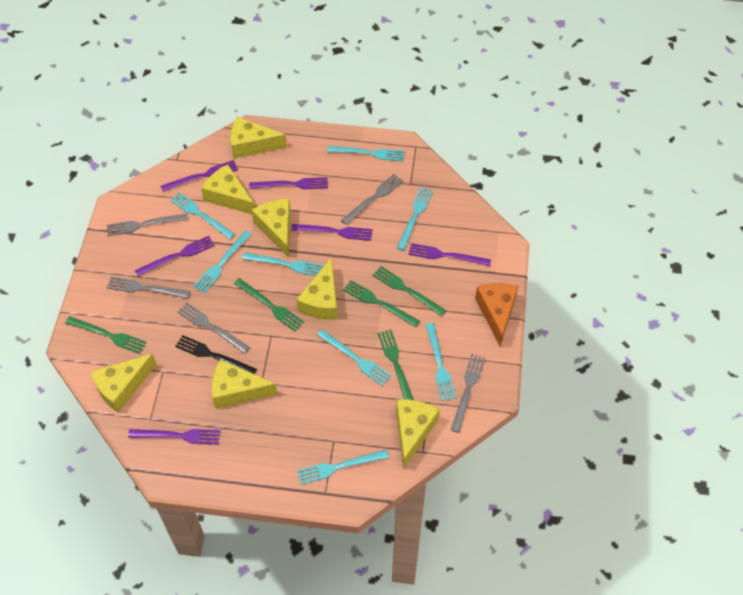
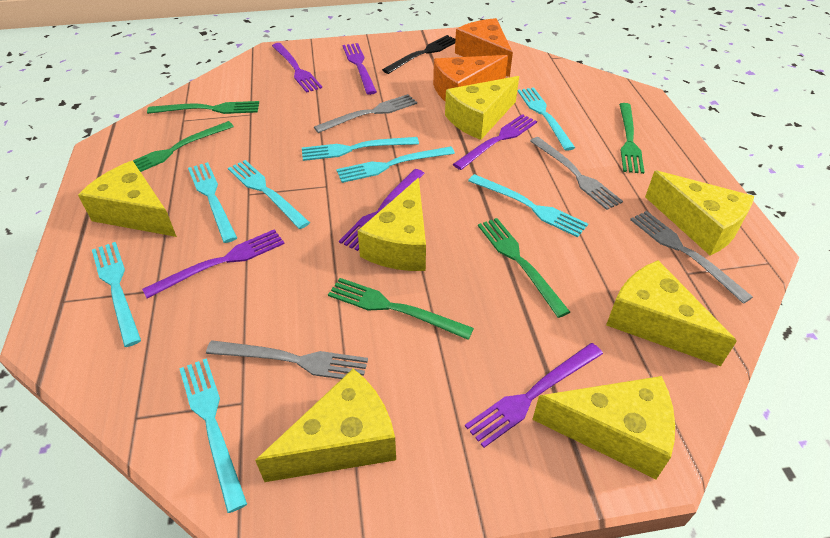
grey fork: [107,214,188,236] [107,276,190,299] [177,302,250,354] [341,174,403,225] [451,354,485,433] = 5 -> [206,340,368,379] [314,94,417,133] [530,137,623,210] [630,211,753,304] = 4
orange cheese: [475,283,519,346] = 1 -> [433,55,508,101] [455,18,513,77] = 2

